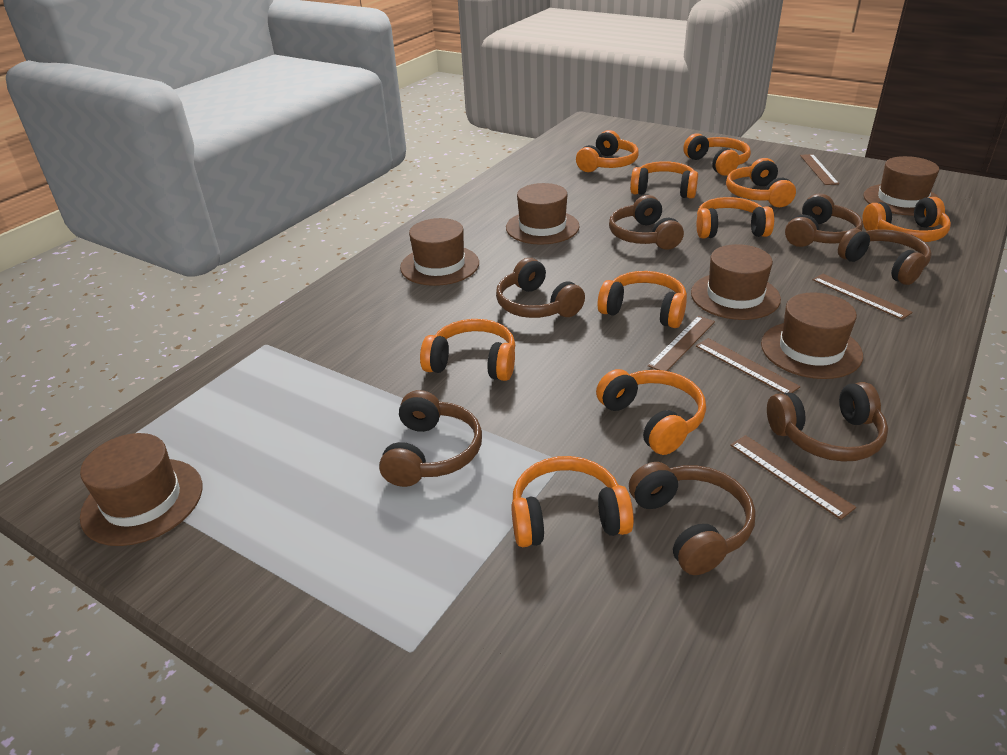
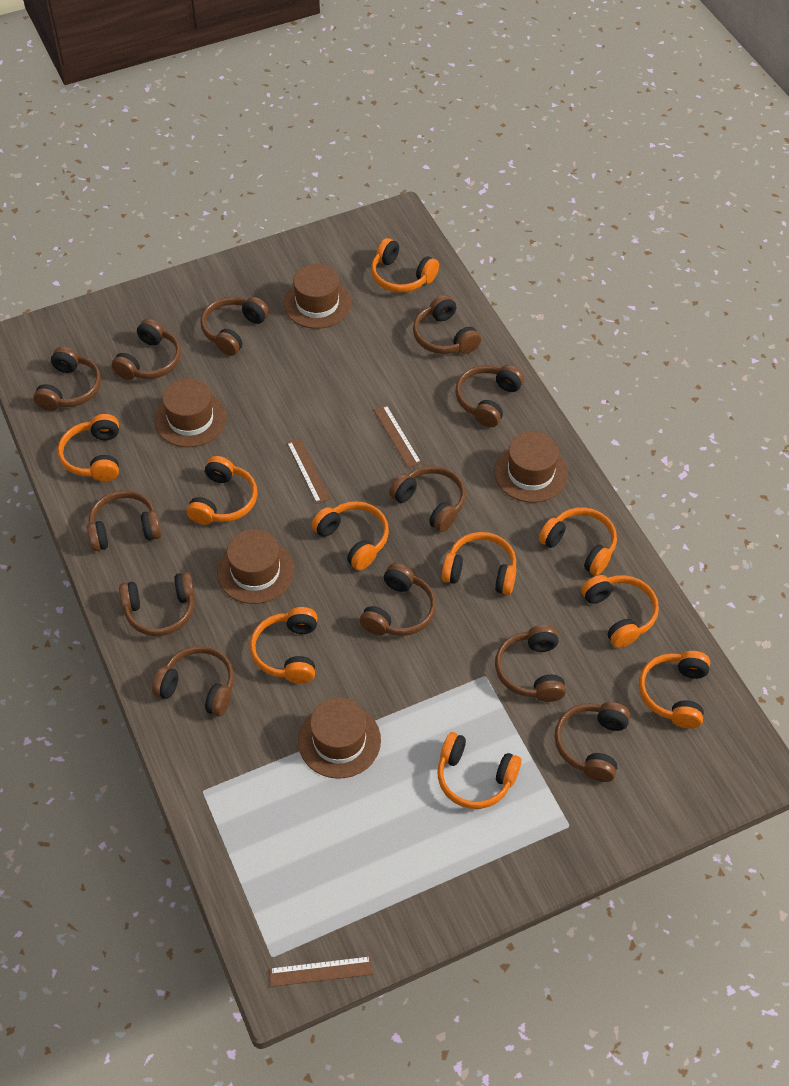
brown hat: [80,433,202,546] [400,218,479,286] [506,183,580,245] [691,244,781,320] [761,292,863,379] [863,156,941,216] = 6 -> [155,378,227,447] [217,529,294,604] [284,264,351,329] [298,697,381,779] [494,432,568,503] = 5
brown headphones: [379,390,482,487] [496,258,585,318] [609,195,684,250] [629,462,756,575] [767,382,888,462] [785,193,863,247] [838,228,932,285] = 7 -> [33,347,101,411] [87,490,162,551] [111,319,181,380] [119,572,195,636] [152,646,234,716] [200,297,269,356] [360,563,436,636] [389,466,466,532] [413,295,481,354] [455,365,524,427] [495,625,566,702] [555,702,630,782] = 12
brown ruler: [648,316,715,371] [696,338,801,394] [730,435,856,520] [800,154,839,185] [812,274,913,320] = 5 -> [269,956,373,987] [287,438,331,504] [374,405,421,468] = 3

